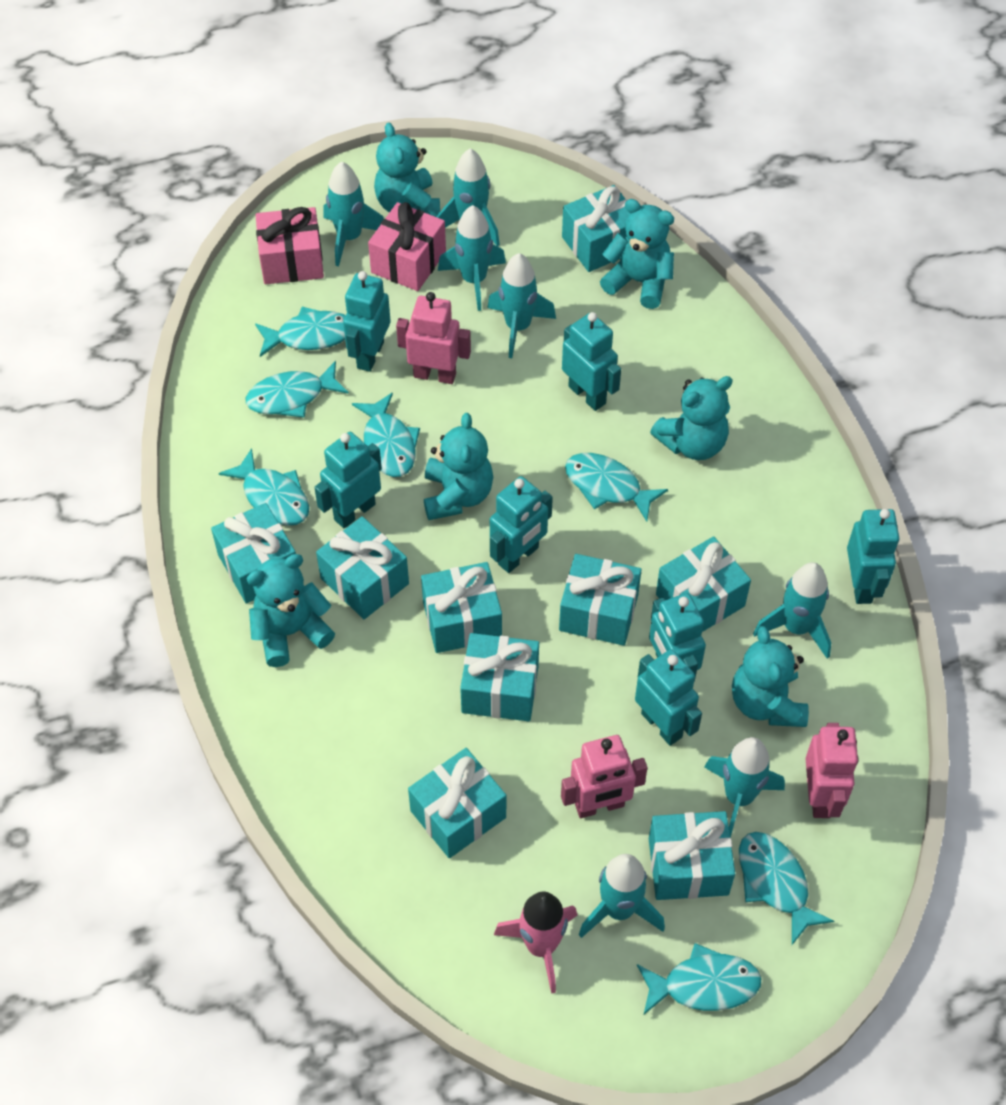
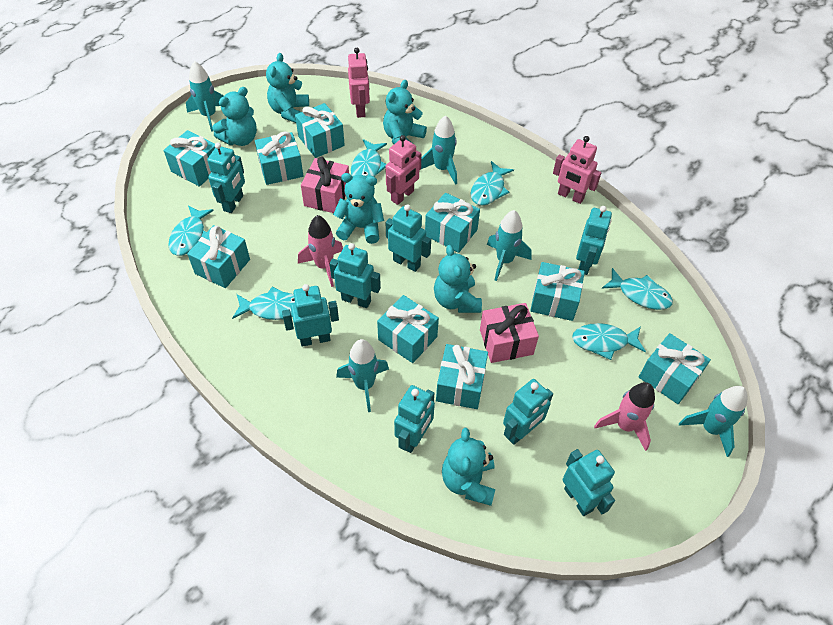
pink rocket: [494,892,578,994] = 1 -> [298,215,343,287] [594,382,655,451] = 2
turquoise fish: [219,448,309,526] [246,361,349,418] [255,307,346,357] [352,393,420,477] [565,453,668,522] [637,943,762,1014] [739,832,834,945] = 7 -> [168,205,214,256] [232,287,295,320] [351,139,387,177] [470,161,514,205] [572,323,646,360] [602,268,673,310] = 6
turquoise robot: [314,432,382,528] [343,271,391,372] [490,476,553,573] [562,312,621,411] [635,649,702,746] [649,593,706,682] [847,509,899,604] = 7 -> [207,143,245,213] [282,284,339,347] [329,243,381,308] [386,204,431,272] [394,385,435,453] [503,379,553,445] [563,449,615,516] [576,206,612,275] = 8
turquoise rocket: [324,161,384,266] [436,149,500,246] [438,205,506,311] [487,253,556,358] [579,854,665,938] [704,737,785,838] [753,562,831,659] = 7 -> [186,61,224,132] [336,339,389,412] [420,115,457,185] [487,210,532,281] [679,386,748,457] = 5

